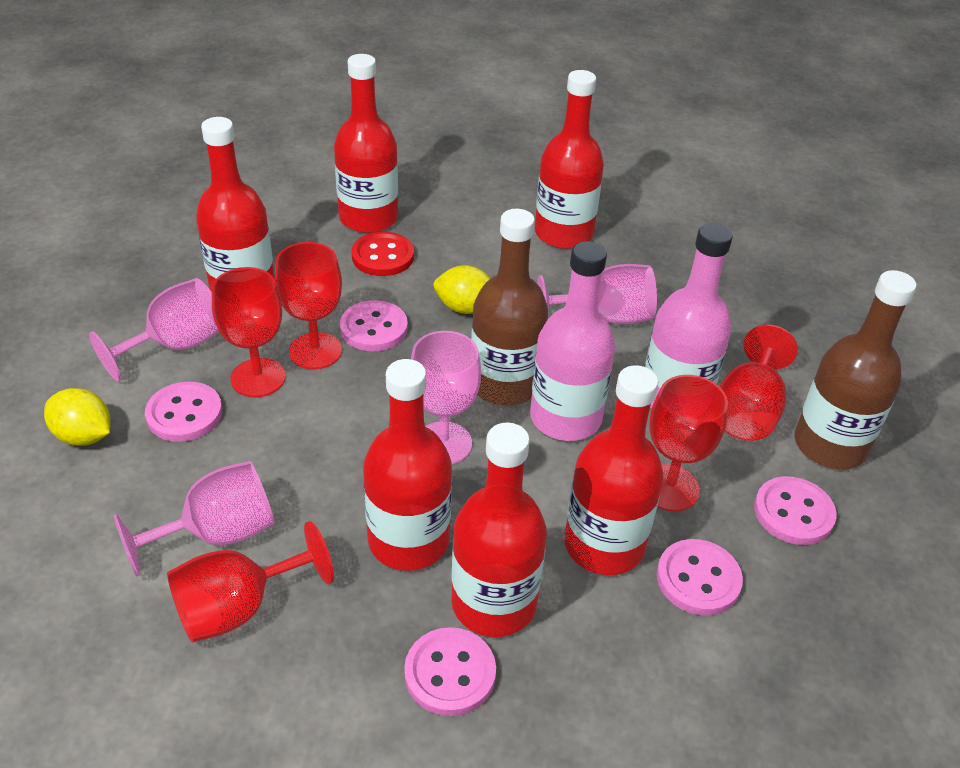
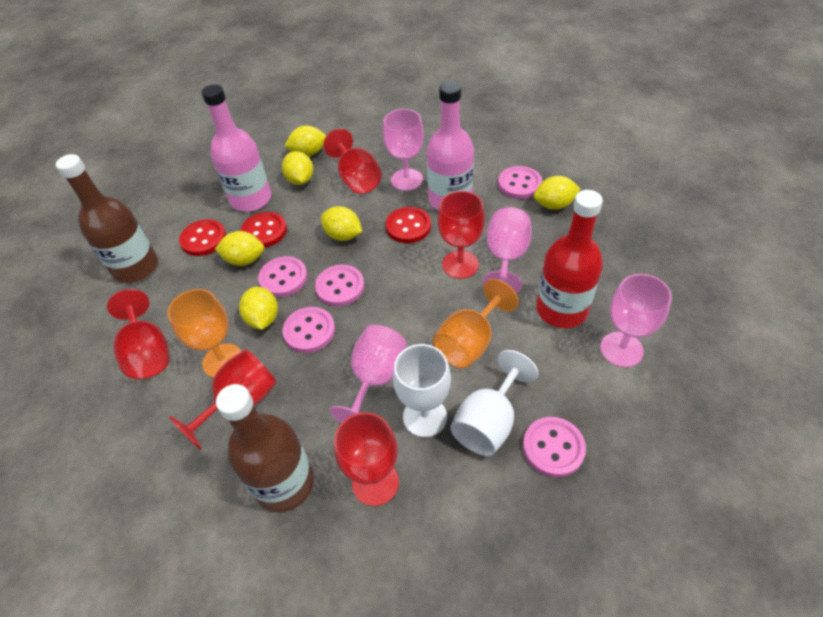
orange goblet: none = 0 -> [167,289,242,378] [433,279,519,369] = 2
red bottle: [196,117,275,292] [334,54,398,233] [363,359,452,571] [451,423,547,637] [535,70,604,249] [564,366,664,575] = 6 -> [536,190,603,328] = 1
red button: [352,232,414,276] = 1 -> [179,219,226,256] [241,212,287,248] [386,207,431,243] = 3
white goblet: none = 0 -> [393,344,451,437] [450,350,539,456] = 2
yellow lemon: [44,388,111,446] [433,265,491,314] = 2 -> [215,231,264,266] [239,287,278,330] [282,151,313,185] [285,126,326,156] [321,206,362,241] [534,176,580,210] = 6

